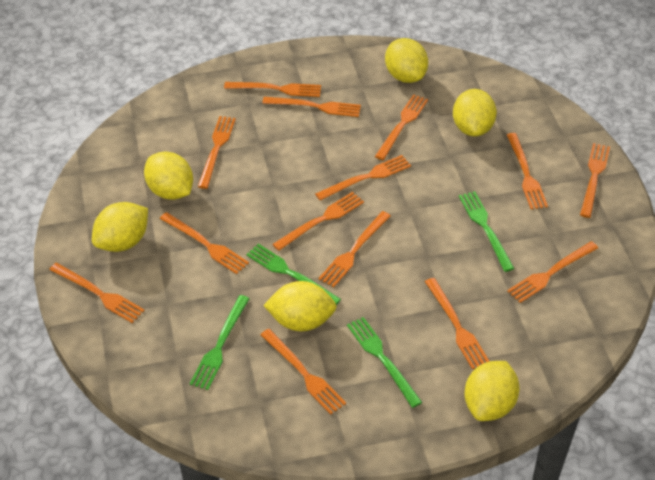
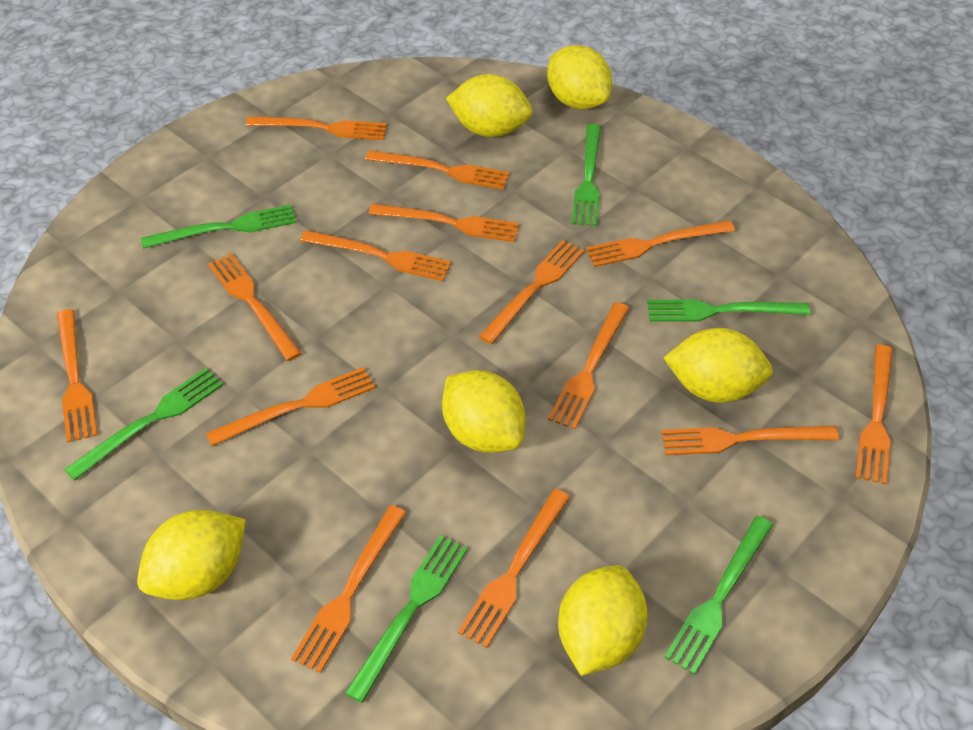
green fork: [190,295,250,390] [246,244,341,305] [347,317,422,408] [459,191,515,272] = 4 -> [64,368,223,481] [141,205,296,249] [345,535,468,703] [572,124,601,226] [647,299,810,322] [664,516,773,674] = 6

